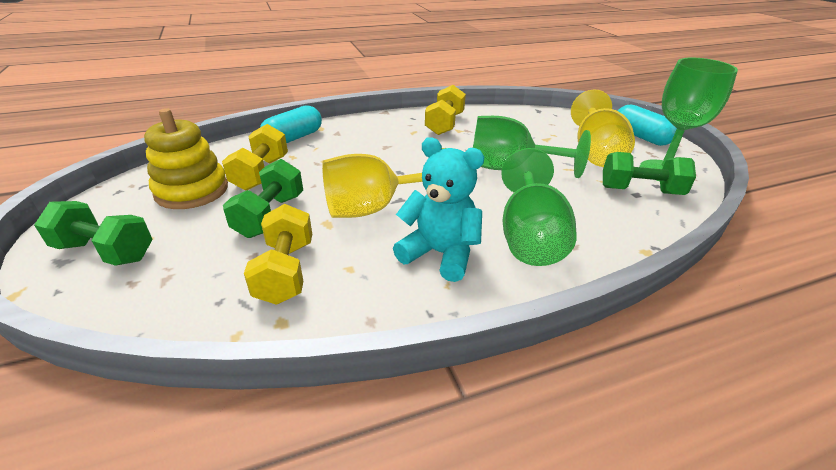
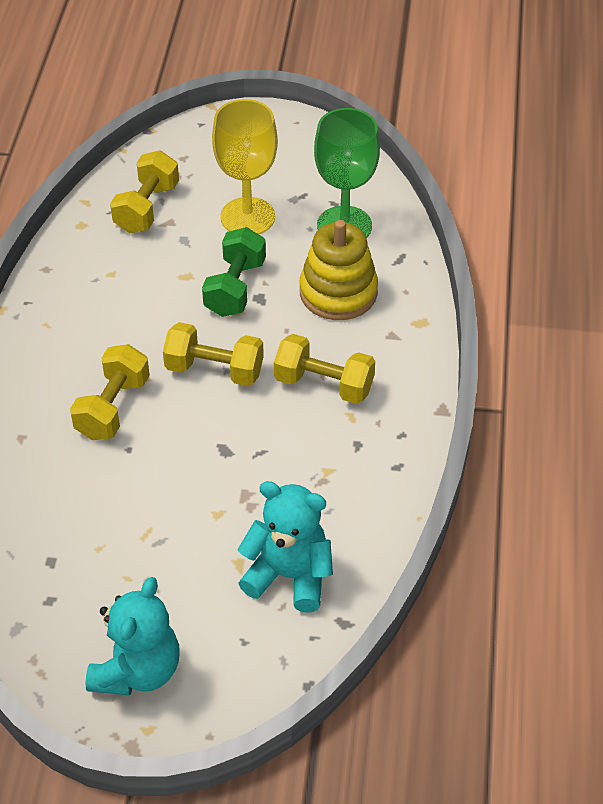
green dumbbell: [34,201,153,266] [223,159,303,238] [603,152,696,195] = 3 -> [202,227,266,317] = 1
green goblet: [473,116,591,178] [501,148,577,266] [639,58,738,181] = 3 -> [314,108,380,238] = 1
turquoise capsule: [260,105,322,143] [618,105,677,146] = 2 -> none = 0
turquoise teddy bear: [393,137,484,282] = 1 -> [86,577,180,696] [237,481,333,613] = 2
yellow dumbbell: [222,124,288,191] [244,204,312,305] [425,85,466,135] = 3 -> [70,344,150,440] [110,150,179,233] [163,322,264,386] [274,334,375,404] = 4
yellow goblet: [322,148,445,218] [571,90,635,167] = 2 -> [212,99,278,234] = 1

